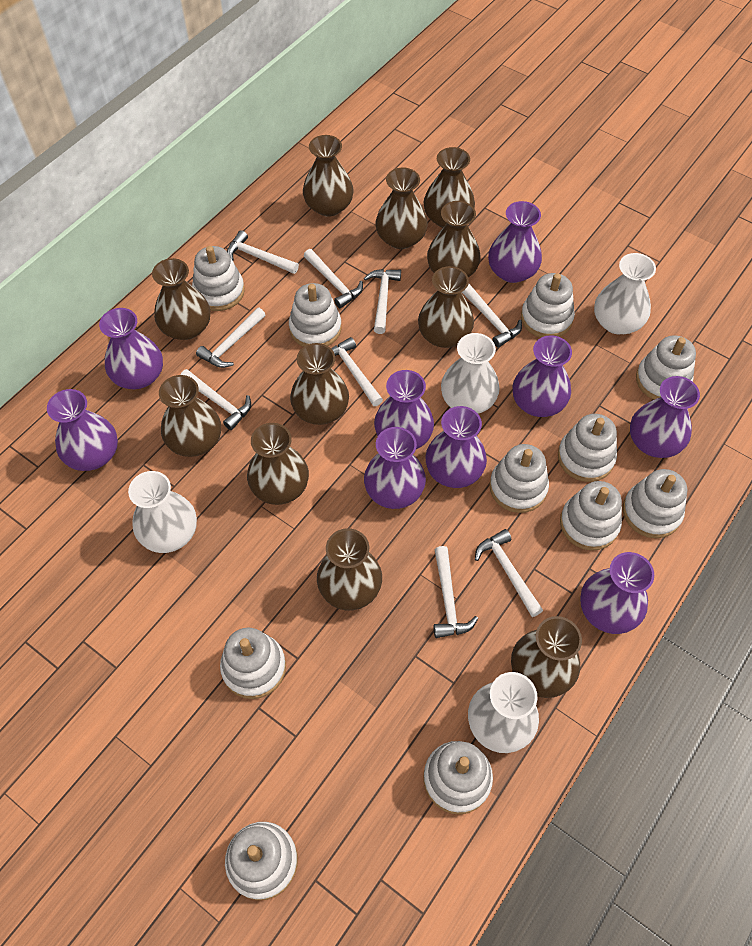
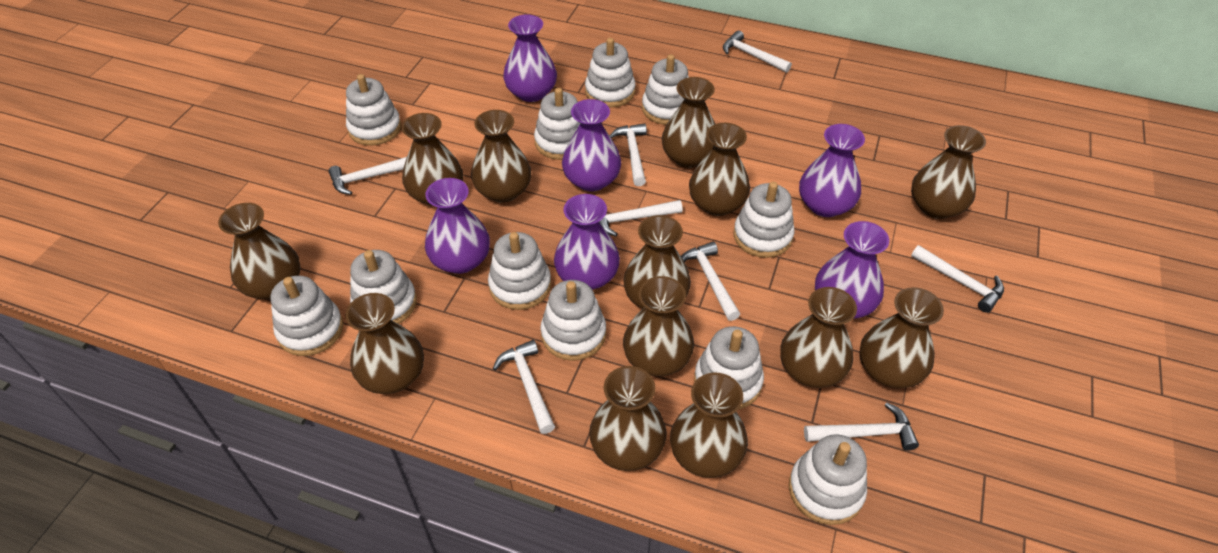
brown vase: [152,258,210,340] [159,375,221,457] [247,423,309,505] [290,343,349,425] [303,135,354,217] [317,528,382,610] [376,168,428,249] [418,266,474,348] [423,147,475,228] [427,201,480,277] [511,616,582,698] = 11 -> [218,203,301,300] [345,293,424,394] [402,113,463,206] [471,110,531,203] [589,366,667,471] [623,215,691,309] [623,276,694,377] [662,77,715,168] [670,373,748,478] [689,123,750,216] [780,287,857,388] [860,287,944,389] [911,125,986,219] = 13
purple vase: [47,389,118,471] [99,308,163,389] [364,427,426,509] [374,370,434,449] [425,406,487,488] [488,201,542,283] [513,335,572,417] [580,552,654,634] [630,376,700,458] = 9 -> [425,178,490,274] [503,15,557,102] [554,194,620,290] [562,99,621,192] [799,124,865,217] [815,221,889,319] = 6
white hammer: [181,369,251,430] [196,308,265,368] [227,230,299,274] [304,249,363,308] [331,337,383,406] [364,269,401,334] [434,546,478,638] [462,284,522,347] [475,529,543,617] = 9 -> [329,157,407,195] [493,340,555,434] [599,200,683,236] [610,123,647,186] [681,242,740,321] [723,30,792,73] [804,402,919,451] [911,245,1004,313] = 8
white vase: [128,471,197,553] [441,333,500,413] [468,672,539,753] [594,253,656,334] = 4 -> none = 0

